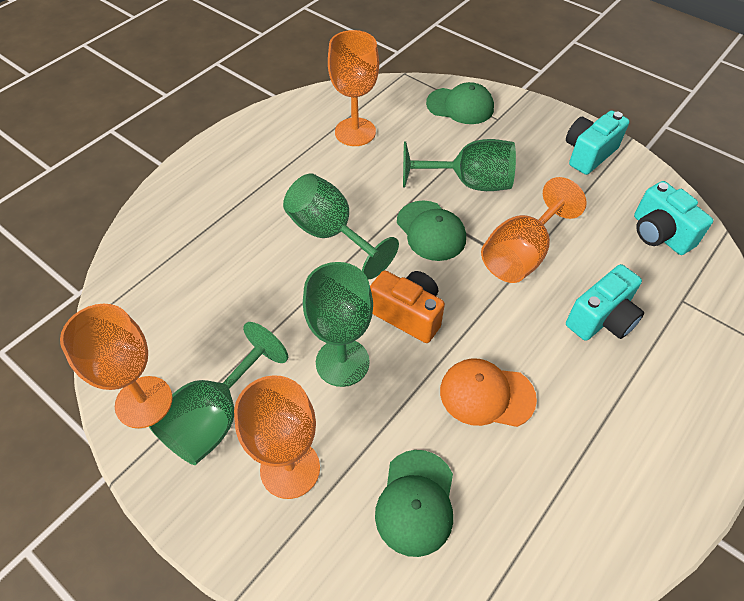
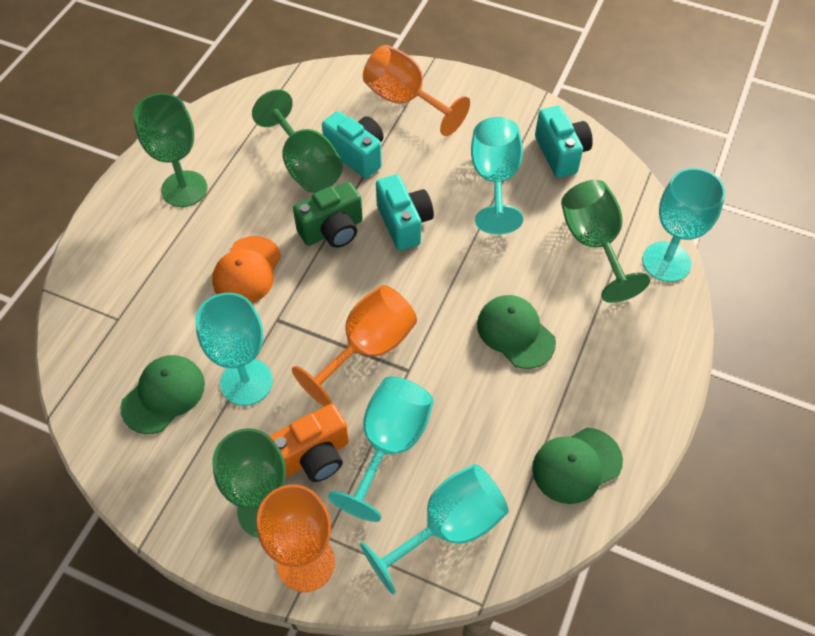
green camera: none = 0 -> [293,182,363,248] = 1
orange goblet: [60,304,172,428] [234,375,320,499] [328,30,379,146] [481,177,587,283] = 4 -> [257,485,335,592] [292,285,417,406] [363,45,470,136] = 3
turquoise goblet: none = 0 -> [196,292,273,406] [328,377,433,522] [360,464,509,595] [471,117,523,235] [642,168,725,282] = 5

